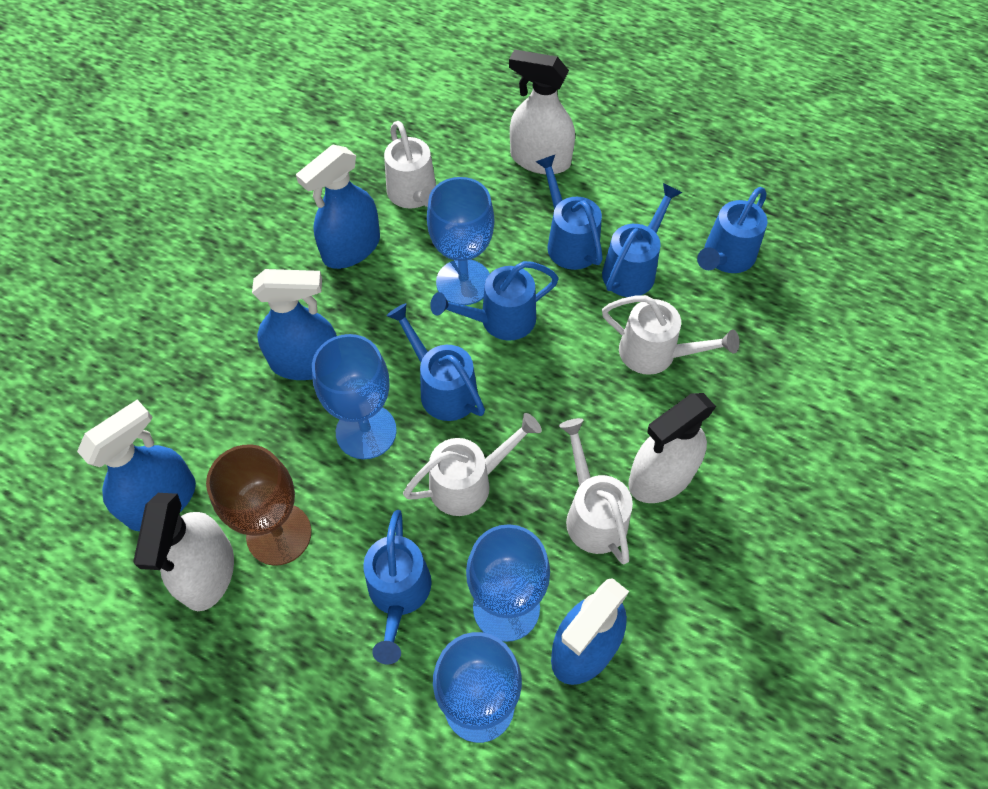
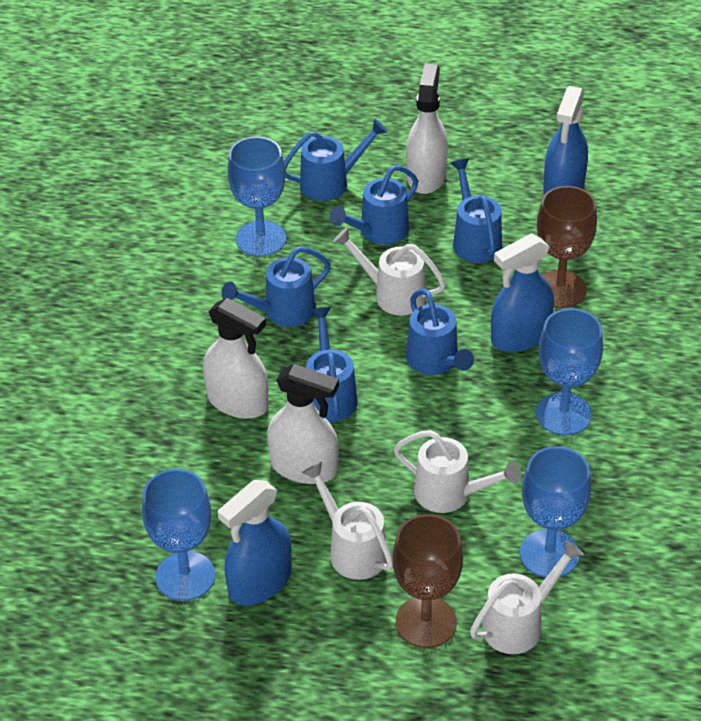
blue spray bottle: [77,400,196,531] [252,269,337,380] [296,145,380,269] [551,578,629,685] = 4 -> [218,480,292,606] [491,233,554,352] [543,86,588,194] = 3
brown goblet: [206,444,311,566] = 1 -> [393,514,463,648] [537,186,597,308] = 2

